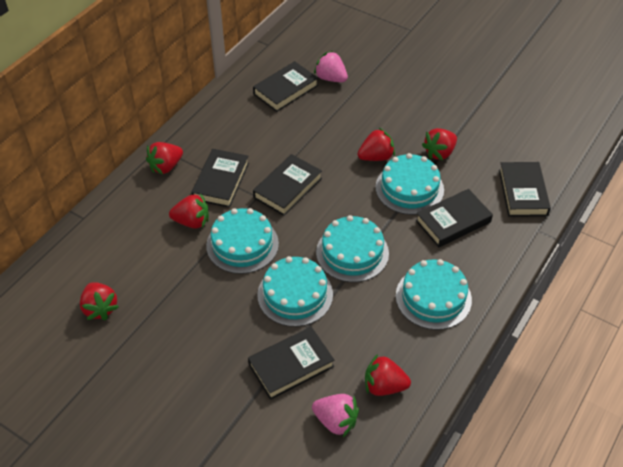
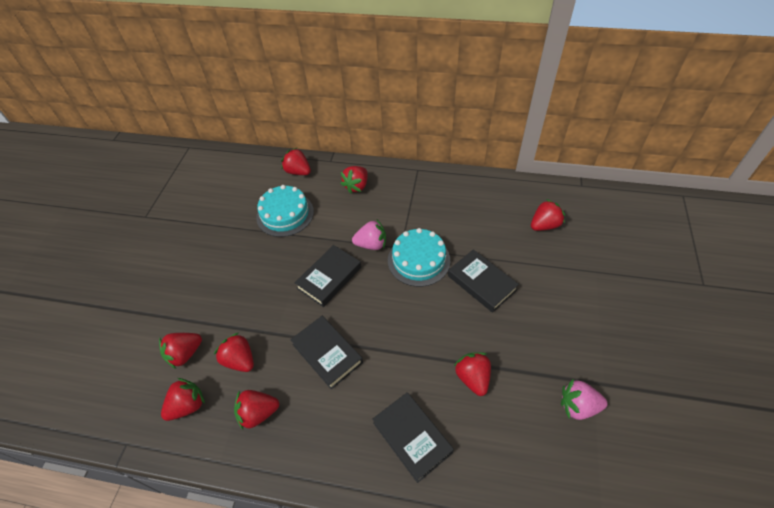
black book: [191,149,249,208] [248,327,334,400] [253,61,318,112] [253,154,322,216] [416,189,493,247] [499,162,551,217] = 6 -> [290,316,363,389] [295,245,361,307] [372,392,454,483] [448,249,519,313] = 4
red strawberry: [80,282,119,320] [146,142,183,175] [169,193,209,229] [357,128,395,161] [365,354,411,396] [422,128,457,160] = 6 -> [159,333,202,369] [161,378,205,421] [214,333,254,372] [234,390,279,430] [281,148,311,175] [341,166,368,194] [454,352,491,396] [531,199,565,231] = 8
turquoise cake: [206,208,279,274] [257,256,333,327] [316,215,389,282] [375,153,444,215] [396,259,472,330] = 5 -> [256,185,314,237] [388,228,450,287] = 2

